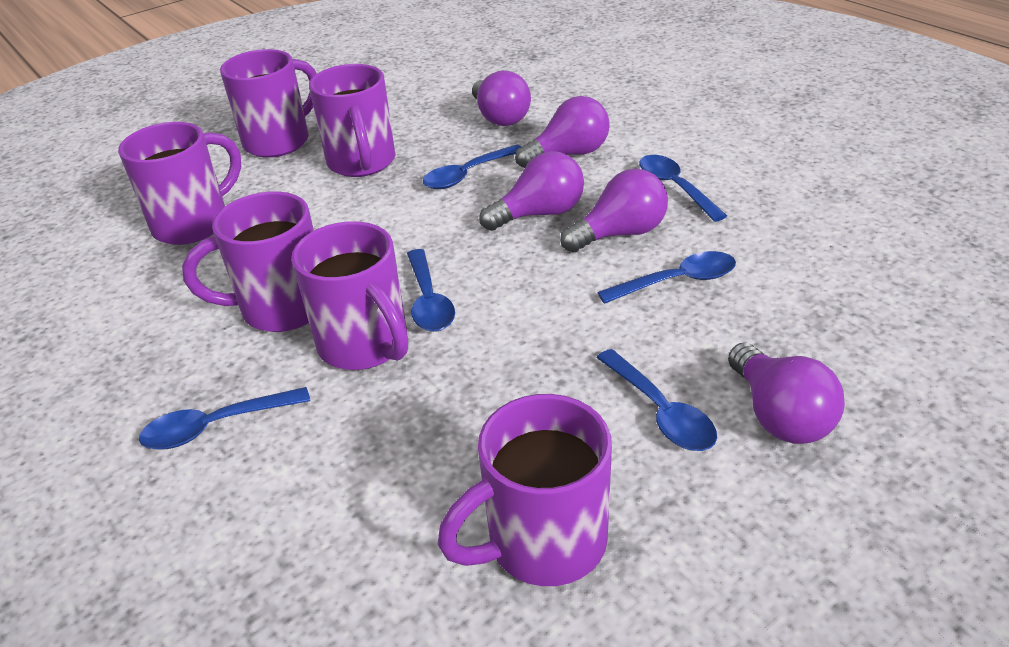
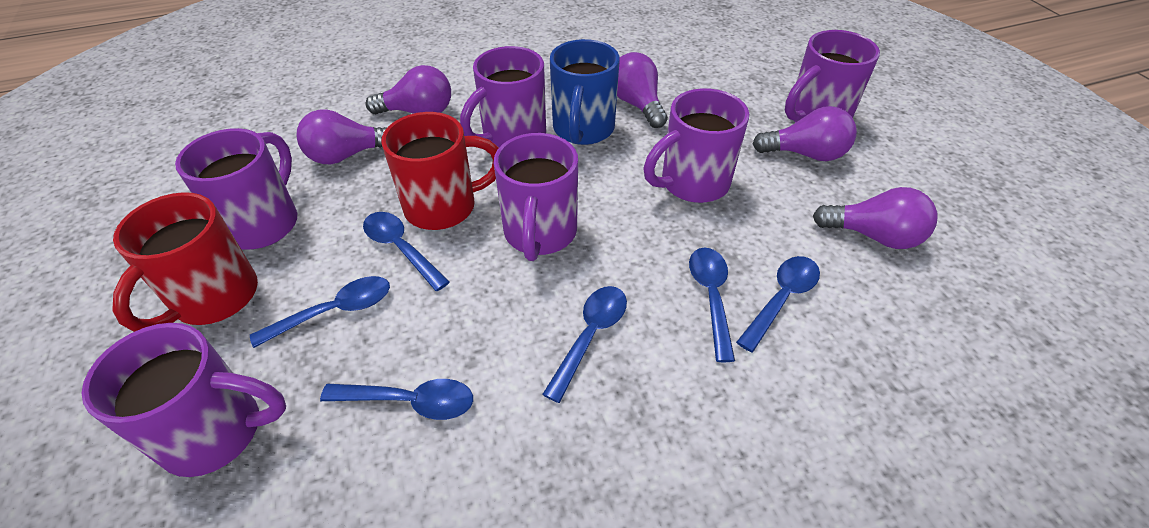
blue mug: none = 0 -> [550,39,620,145] = 1
red mug: none = 0 -> [112,192,258,332] [381,112,499,230] = 2

